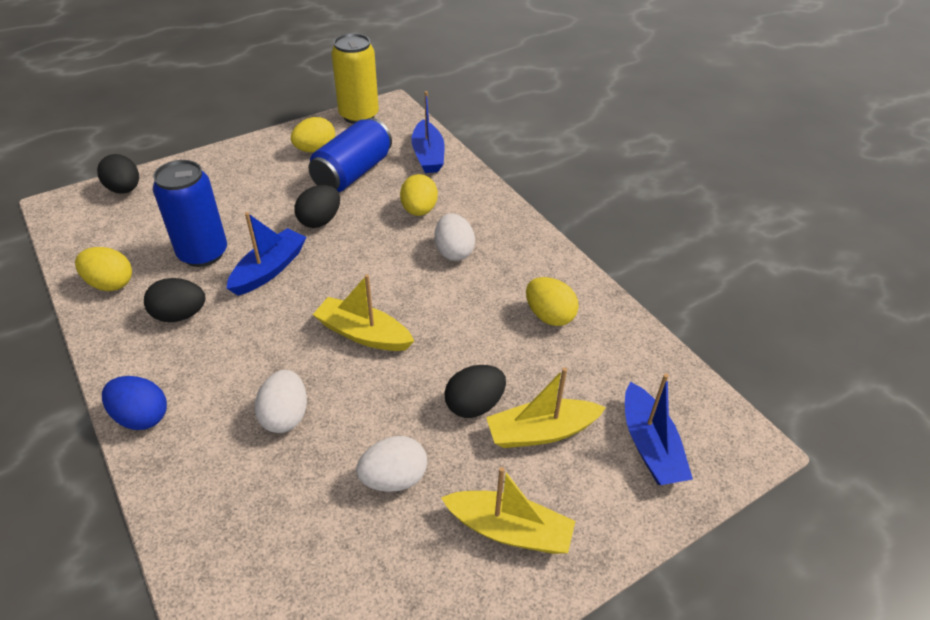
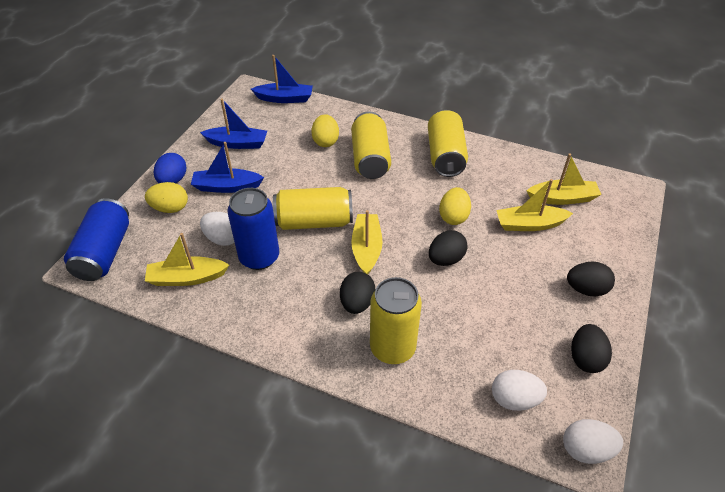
yellow boat: [313,274,414,351] [441,467,575,554] [486,367,606,448] = 3 -> [145,233,229,286] [351,210,383,274] [496,179,573,231] [526,154,602,205] = 4
yellow can: [331,33,379,124] = 1 -> [273,187,353,230] [351,111,391,179] [370,277,422,364] [428,110,468,177] = 4
yellow egg: [75,247,132,291] [291,117,335,153] [400,174,438,216] [526,277,579,326] = 4 -> [145,182,188,213] [312,114,339,147] [439,187,471,225] = 3

